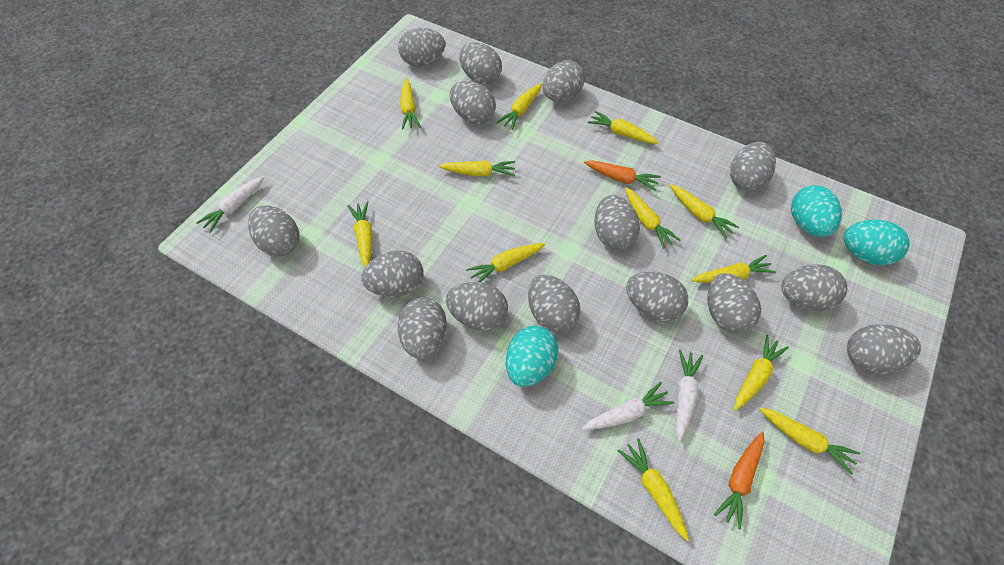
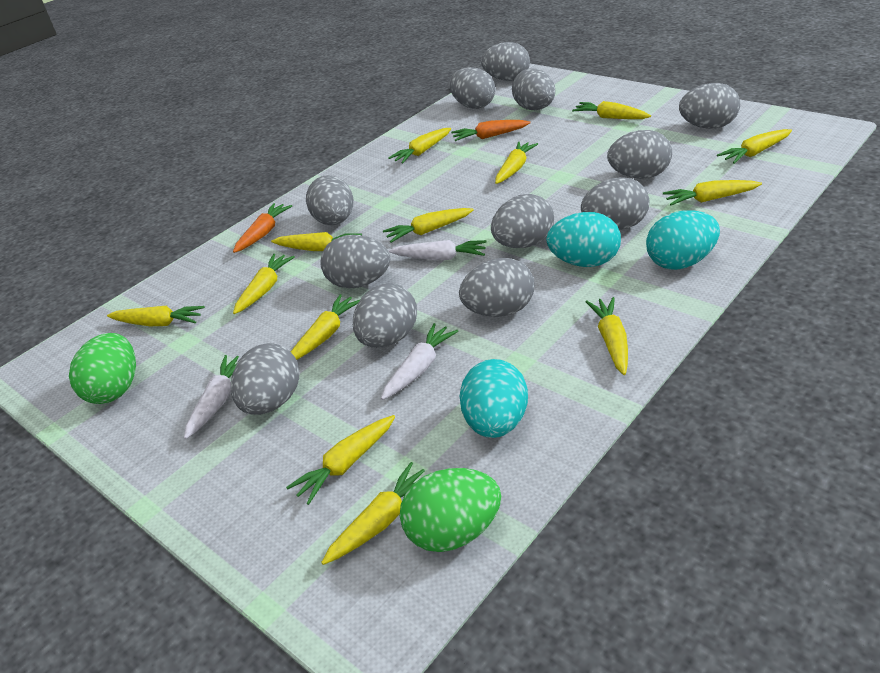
green egg: none = 0 -> [69,333,136,404] [400,468,501,552] = 2
grey egg: [248,205,299,256] [361,251,423,297] [398,28,445,66] [398,297,447,358] [446,282,508,331] [450,81,496,124] [459,42,502,85] [528,275,581,333] [543,60,585,102] [594,195,640,250] [626,271,688,322] [707,273,761,334] [730,142,776,191] [781,265,847,311] [847,324,921,374] = 15 -> [231,343,300,415] [306,175,353,225] [320,235,390,288] [353,283,417,348] [449,67,495,109] [459,258,534,317] [481,42,530,81] [491,194,554,248] [512,68,555,110] [581,177,649,230] [607,130,672,179] [679,83,740,129] = 12
yellow carrot: [348,201,373,267] [400,78,421,129] [439,160,515,177] [466,243,545,282] [497,83,542,130] [588,111,659,144] [618,438,689,541] [625,187,680,249] [670,184,739,239] [691,255,776,283] [734,334,789,411] [759,407,860,475] = 12 -> [107,306,205,326] [233,254,295,314] [271,232,362,251] [286,415,395,505] [291,294,360,360] [321,462,425,565] [383,208,474,243] [388,128,451,164] [495,142,538,184] [572,101,651,119] [585,297,628,375] [663,180,762,205] [717,129,792,164] = 13

